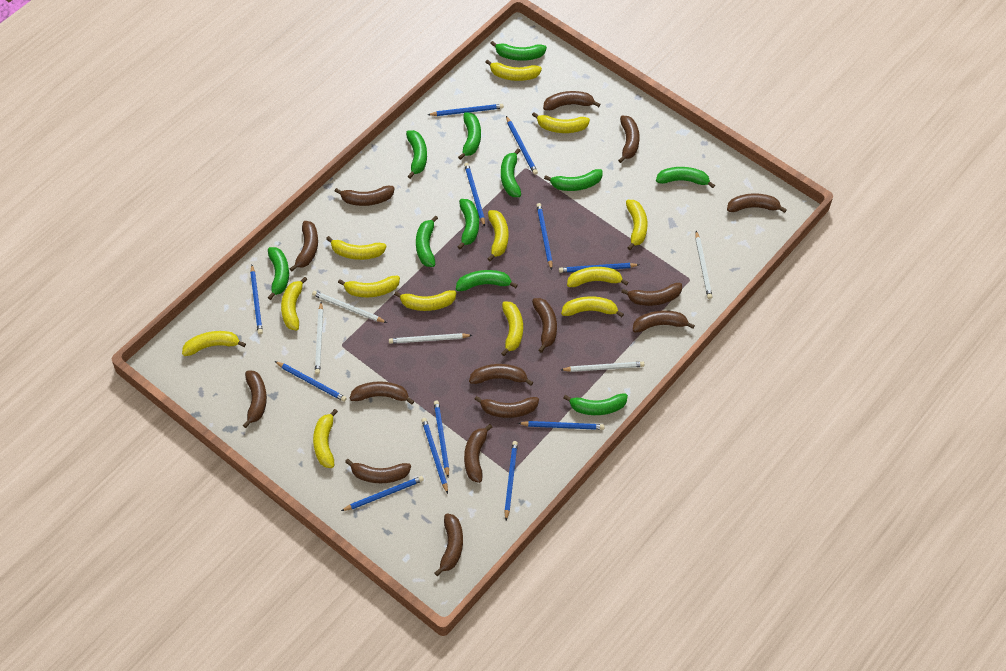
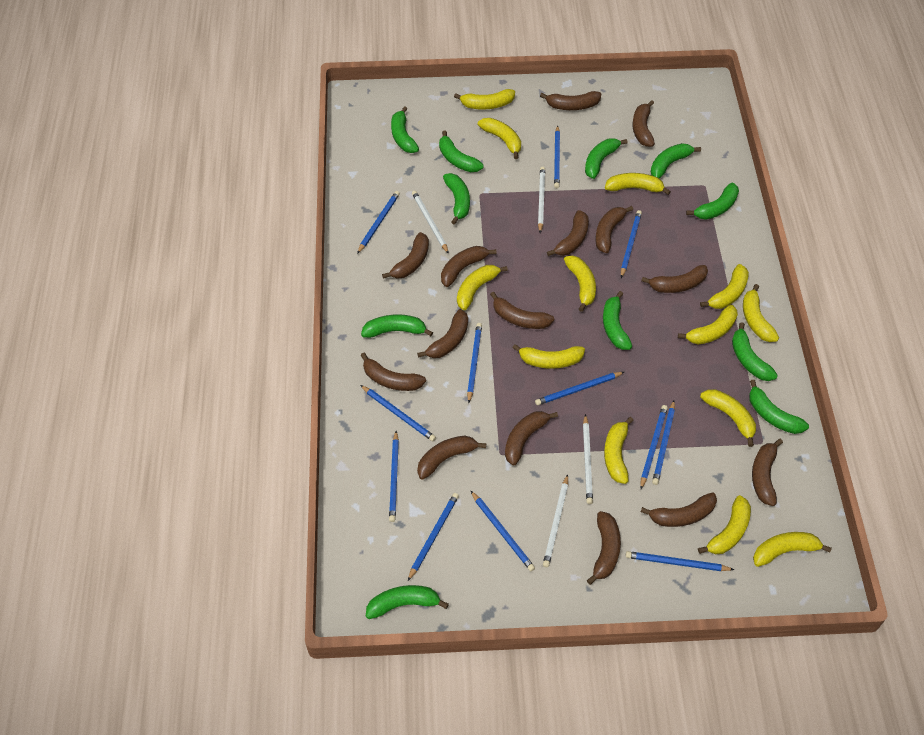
white pencil: [312,291,387,323] [315,302,323,374] [389,333,472,344] [561,362,644,372] [695,231,712,299] = 5 -> [412,191,449,254] [538,167,545,233] [543,474,568,567] [583,414,593,504] = 4

